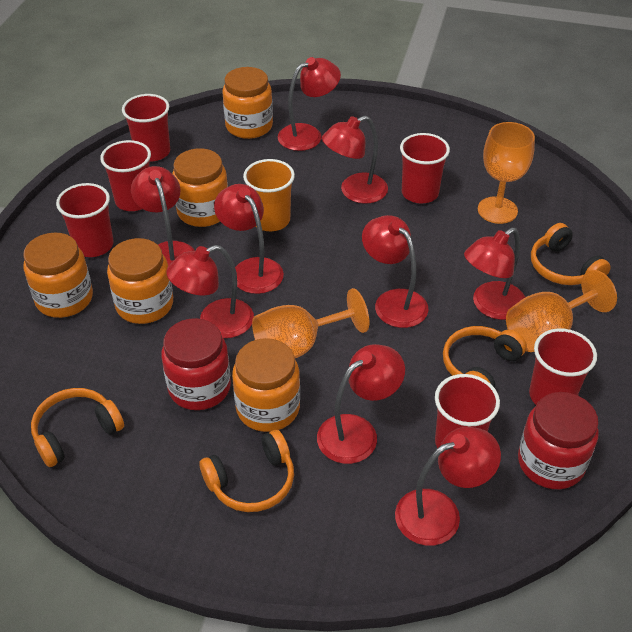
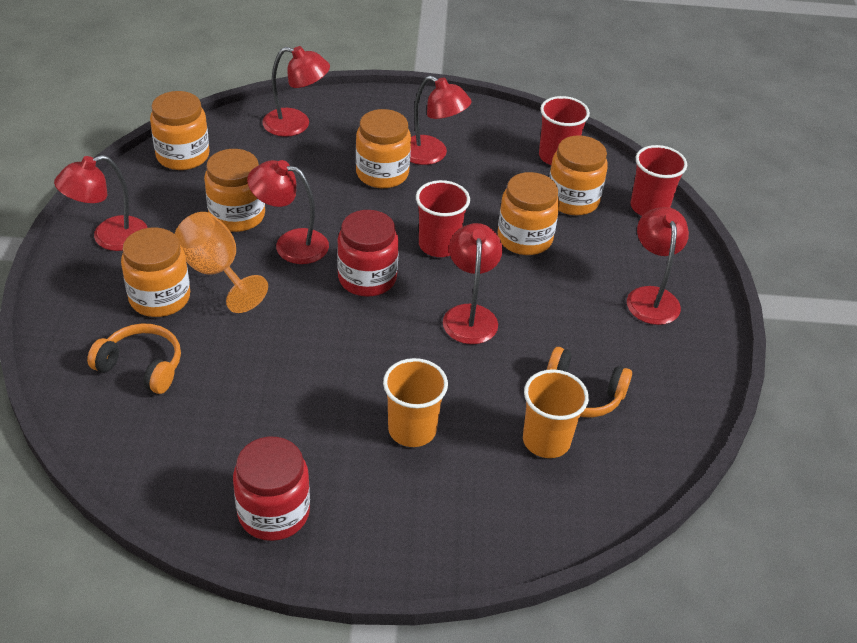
orange cup: [243,159,295,231] = 1 -> [383,358,448,447] [523,369,589,458] = 2
orange goblet: [252,288,369,358] [478,122,535,224] [506,270,617,352] = 3 -> [175,212,268,313] = 1
orange headphones: [31,388,124,467] [200,430,294,512] [443,326,527,388] [531,223,611,285] = 4 -> [87,323,181,394] [547,347,632,417] = 2
orange jar: [23,233,93,318] [107,238,173,324] [172,148,228,227] [222,67,273,139] [232,338,300,432] = 5 -> [121,228,190,317] [150,91,209,170] [204,149,265,232] [356,109,411,188] [497,172,560,255] [549,135,608,215] = 6
red cup: [56,183,113,257] [100,140,151,211] [122,94,170,161] [400,133,450,204] [435,374,500,448] [529,328,597,404] = 6 -> [416,180,470,257] [539,96,590,165] [630,145,687,216] = 3
red lamp: [131,166,195,266] [166,245,254,338] [214,184,284,294] [278,57,341,151] [317,344,405,464] [322,116,388,204] [362,215,428,328] [395,427,501,546] [464,228,525,320] = 9 -> [54,155,148,251] [247,160,329,264] [262,46,330,137] [410,76,472,165] [443,223,503,344] [627,207,689,325] = 6

